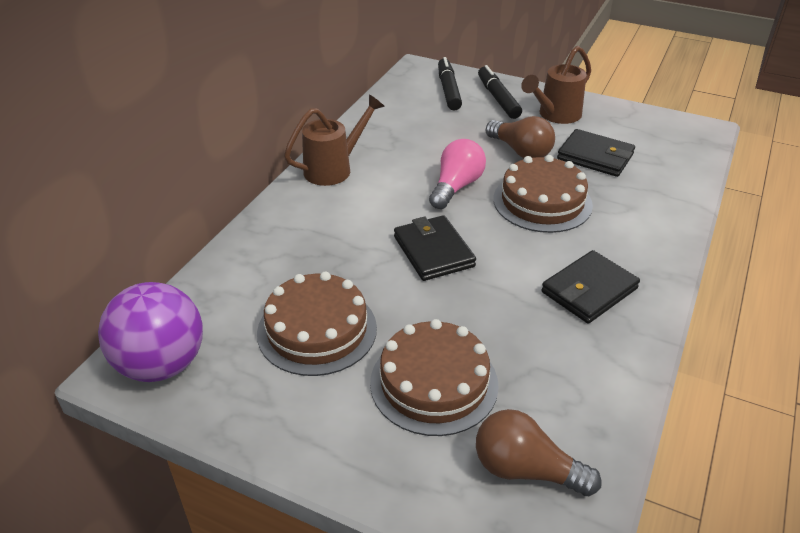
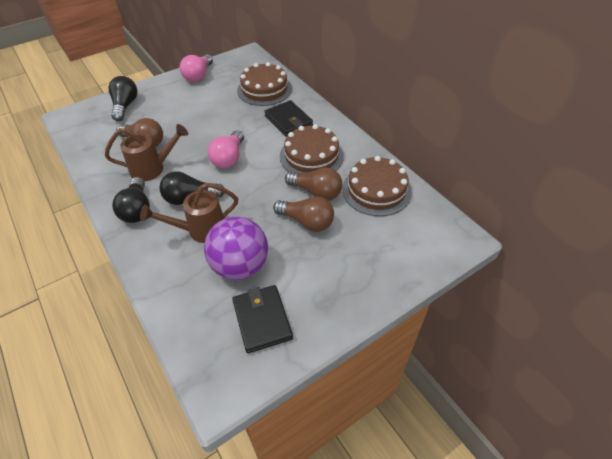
black light bulb: none = 0 -> [108,76,137,121] [112,177,150,223] [159,171,224,205] = 3
black marker: [438,57,462,111] [478,65,522,119] = 2 -> none = 0
black wallet: [394,215,476,281] [541,250,640,324] [557,129,635,177] = 3 -> [232,285,293,353] [264,100,313,137] = 2
brown light bulb: [476,409,602,496] [486,116,555,158] = 2 -> [116,118,163,147] [273,196,334,232] [285,167,342,201] = 3
pink light bulb: [429,139,486,209] = 1 -> [180,54,213,82] [208,130,244,168] = 2

